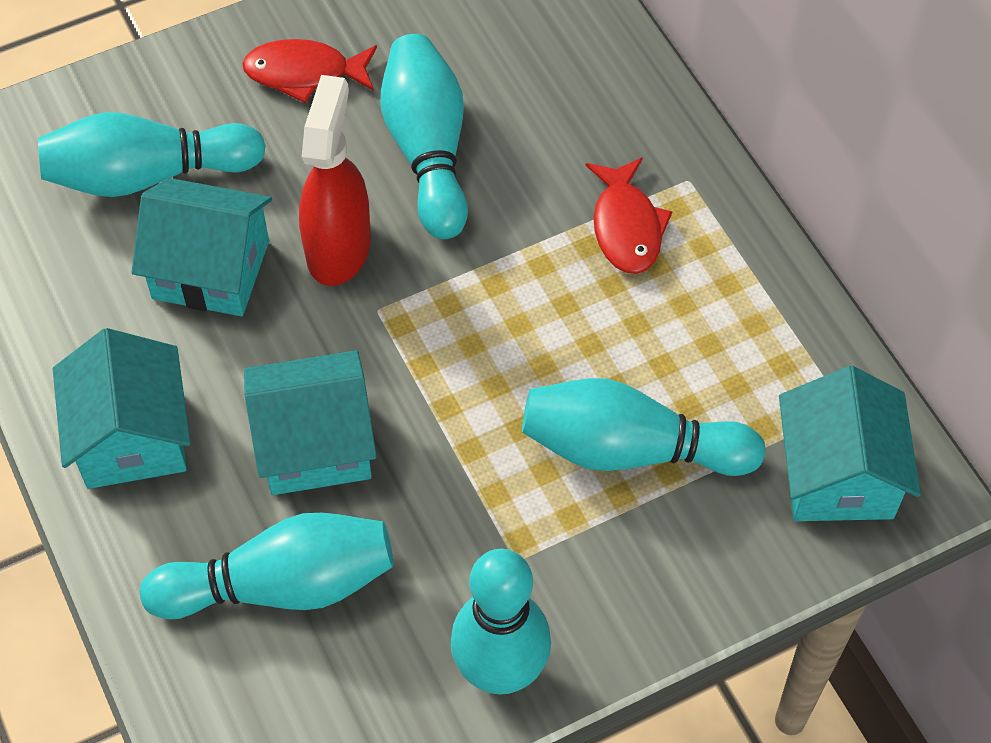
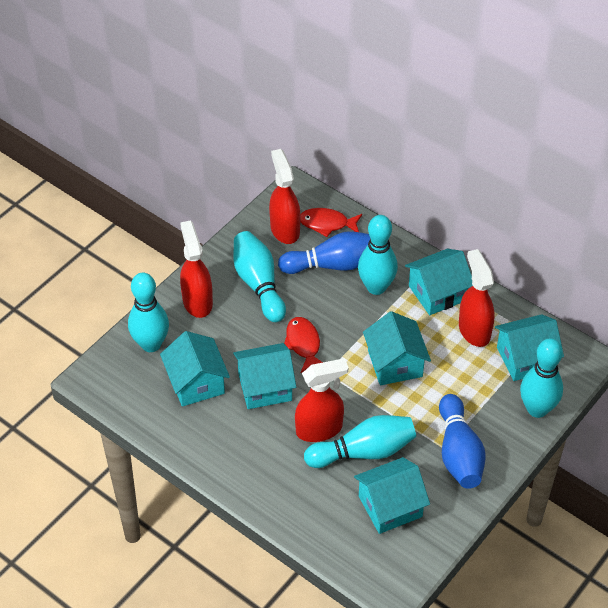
blue bowling pin: none = 0 -> [278,231,370,274] [439,394,486,489] = 2
red spray bottle: [299,75,371,286] = 1 -> [180,220,213,318] [269,149,301,244] [295,358,348,442] [459,249,495,347] = 4
turquoise house: [53,328,190,489] [132,178,272,316] [244,350,377,495] [779,366,921,521] = 4 -> [160,331,230,406] [233,343,296,409] [354,457,430,534] [363,311,431,385] [405,249,473,315] [495,314,564,381] = 6

